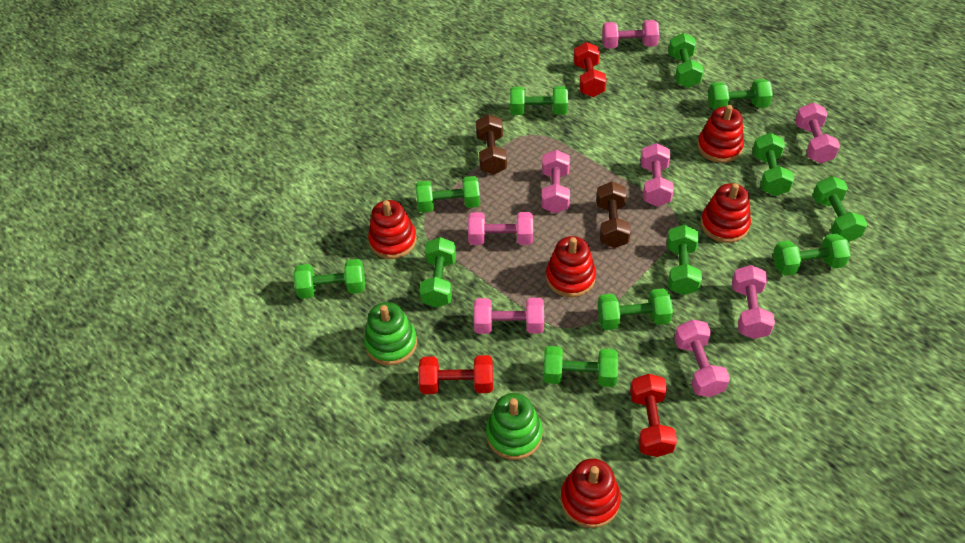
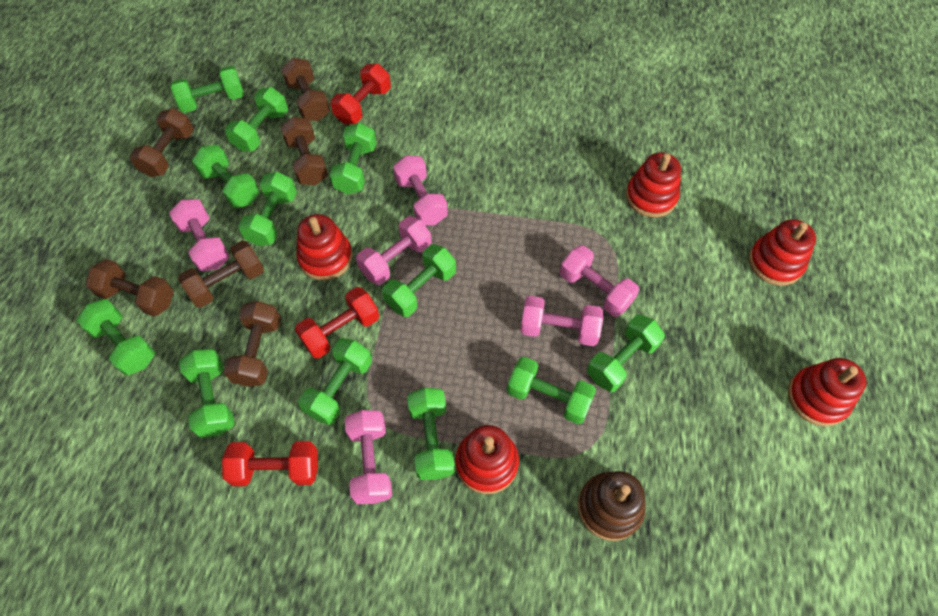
brown dumbbell: [476,114,507,174] [596,182,631,248] = 2 -> [86,259,174,317] [129,108,194,177] [178,241,264,308] [224,301,281,387] [280,117,328,185] [281,58,330,121] = 6
brown stacking toy: none = 0 -> [578,471,645,541] = 1
green stacking toy: [364,302,417,365] [486,393,543,460] = 2 -> none = 0
pink dumbbell: [468,212,533,245] [474,298,544,334] [541,150,570,213] [602,20,659,49] [641,143,674,207] [674,320,730,397] [732,265,775,339] [795,103,840,163] = 8 -> [169,199,230,271] [345,410,392,504] [356,216,431,285] [393,156,448,225] [520,296,603,346] [560,245,639,317] = 6

